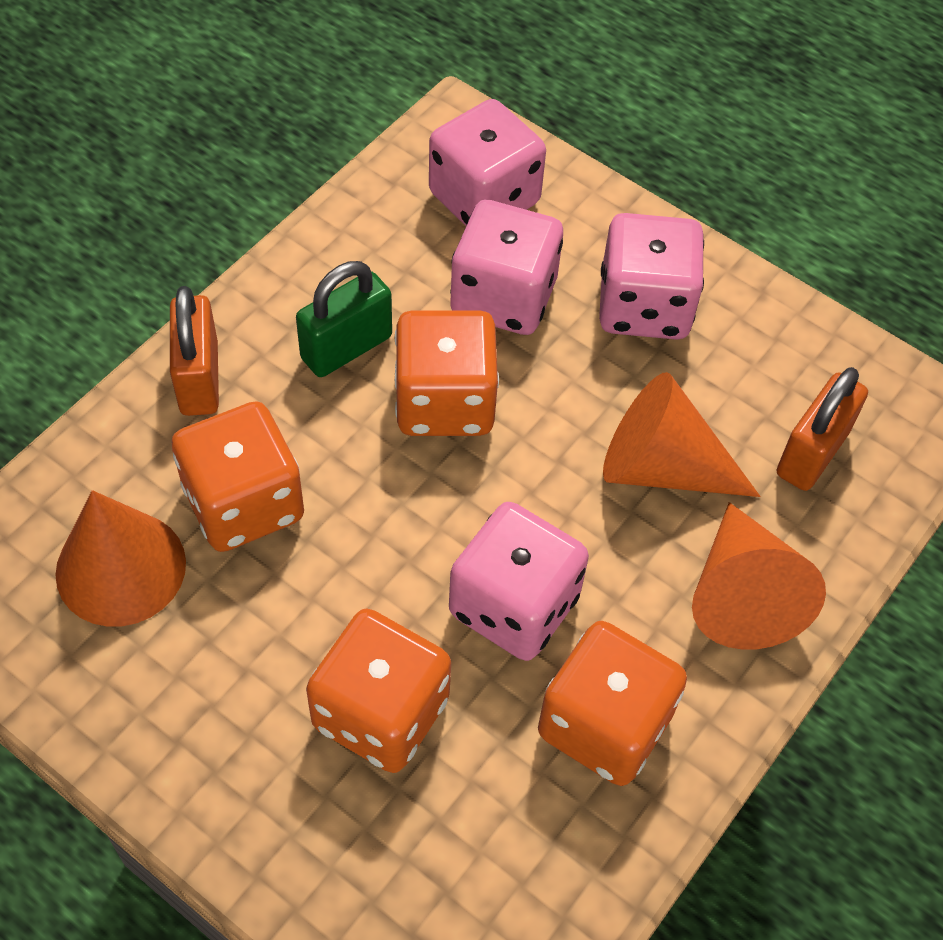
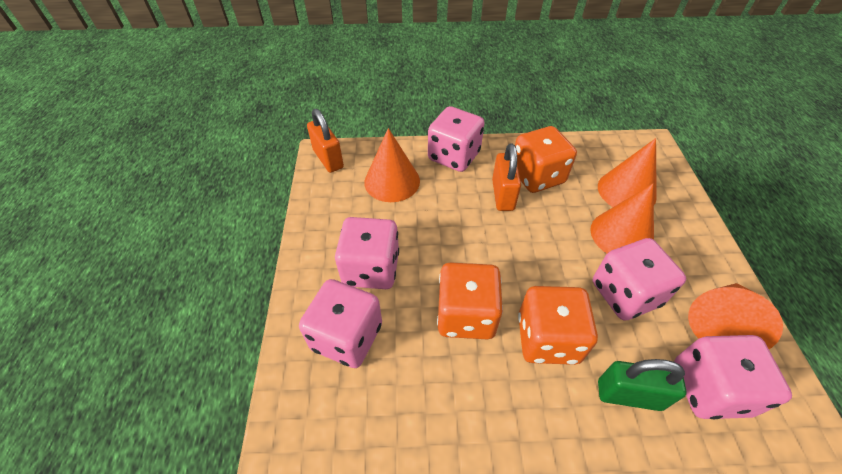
orange cone: [55,490,186,627] [603,372,760,497] [692,502,826,650] = 3 -> [364,128,420,202] [590,184,654,253] [598,138,657,207] [688,283,783,349] = 4
orange dice: [171,401,304,552] [306,609,451,773] [395,311,499,436] [538,621,687,786] = 4 -> [437,262,503,339] [515,126,577,193] [518,286,598,365] = 3
pink dice: [429,99,546,226] [449,502,589,661] [450,200,563,335] [599,213,704,340] = 4 -> [299,279,382,368] [335,217,399,289] [428,106,485,172] [593,238,686,321] [674,335,792,419] = 5

